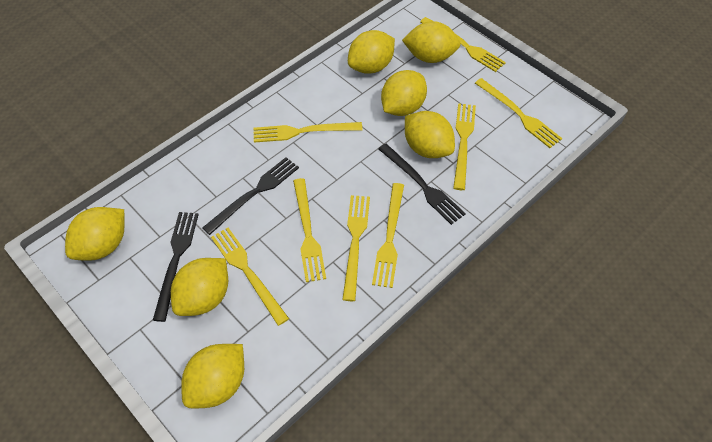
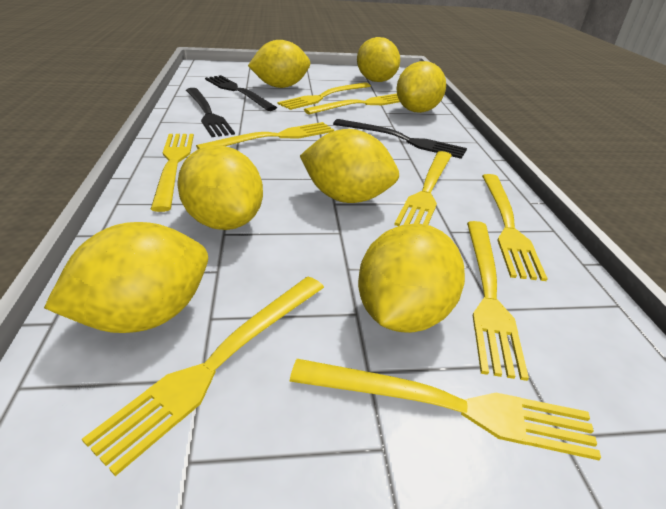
yellow fork: [211,228,289,326] [254,122,363,143] [293,178,326,282] [342,195,370,301] [372,183,404,288] [420,17,506,72] [453,103,476,190] [475,78,562,148] = 8 -> [82,277,324,476] [151,134,194,212] [196,122,334,149] [278,82,371,110] [289,359,601,460] [304,94,400,115] [394,151,452,226] [467,221,529,381] [482,174,548,281] = 9

